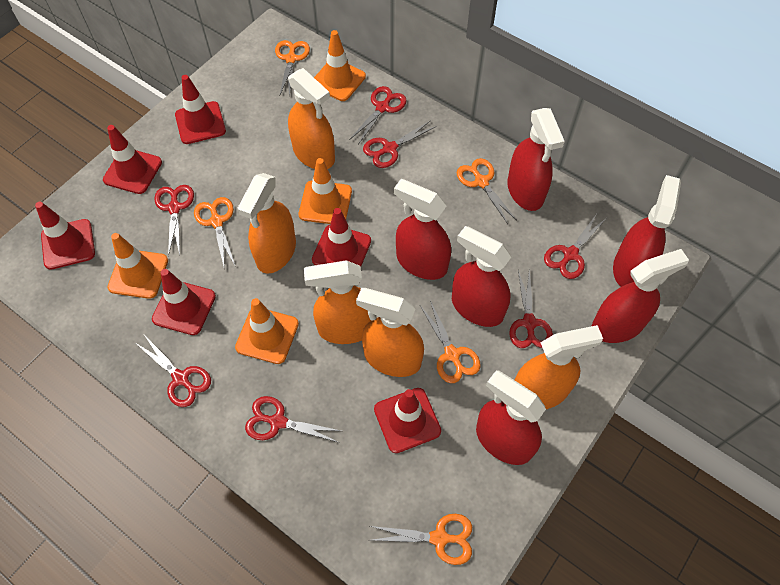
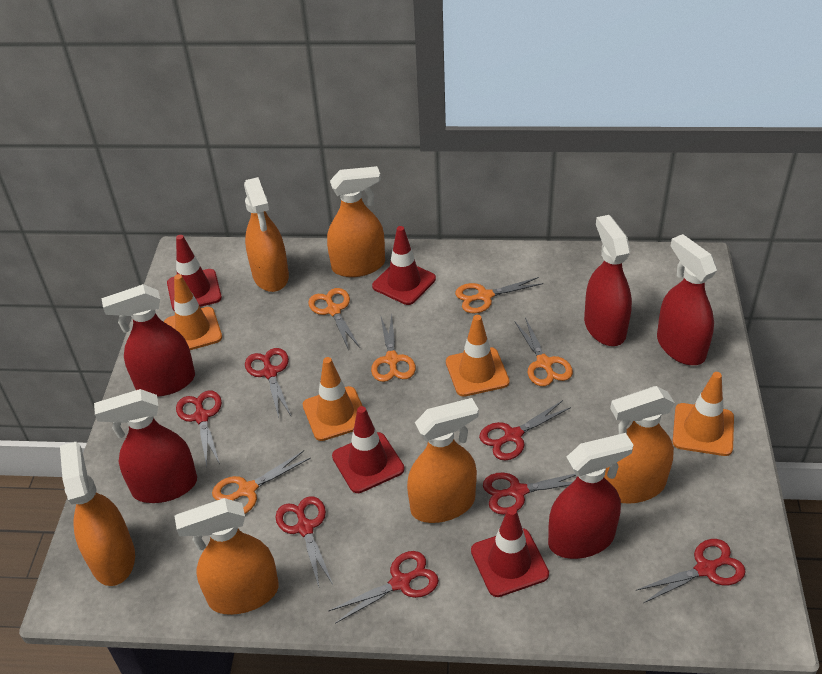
orange spray bottle: [238,173,296,274] [288,68,335,169] [304,260,371,344] [356,288,424,377] [515,325,603,409] = 5 -> [60,442,135,586] [174,498,279,615] [244,177,289,292] [327,166,385,277] [407,398,478,523] [604,386,675,504] = 6
red spray bottle: [394,179,451,280] [452,226,511,327] [476,370,546,465] [507,108,565,211] [592,249,689,343] [613,175,681,287] = 6 -> [94,389,197,503] [101,284,195,397] [548,433,633,559] [584,215,632,346] [657,234,717,365] = 5
red traffic cone: [35,202,95,270] [103,125,162,194] [152,269,216,335] [175,75,226,144] [312,208,371,266] [374,388,441,453] = 6 -> [167,235,222,311] [332,406,405,493] [372,226,436,305] [471,507,549,597] = 4

